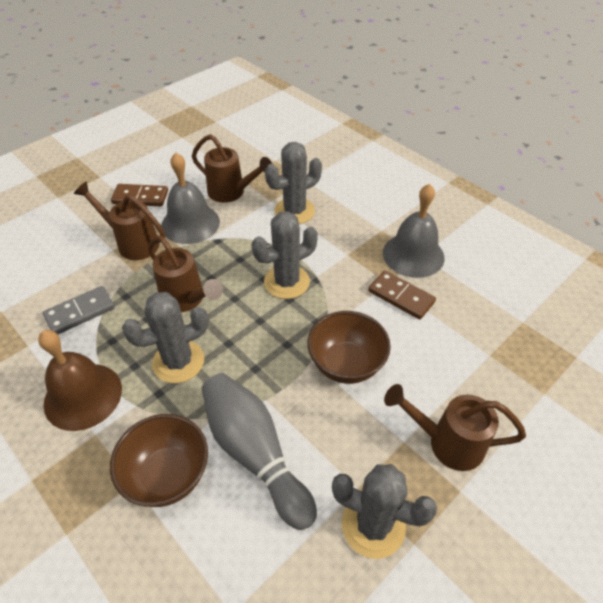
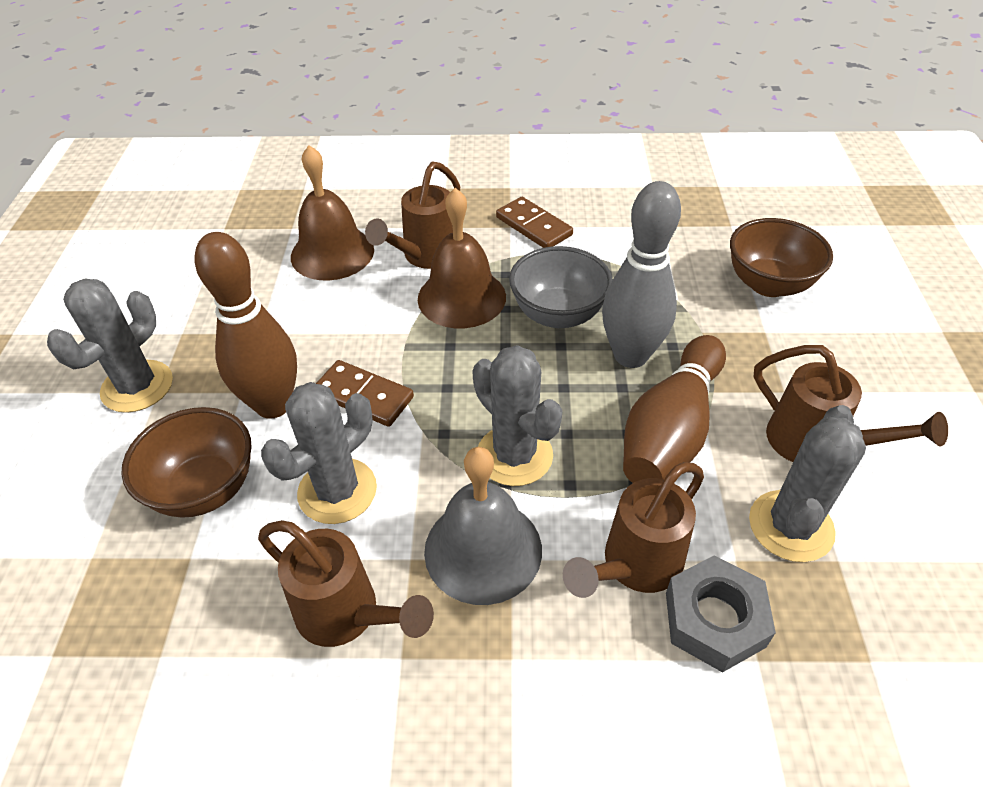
brown bell: [38,330,122,431] = 1 -> [291,145,374,280] [418,188,506,328] = 2
brown bowling pin: none = 0 -> [194,232,297,419] [623,335,726,483] = 2
grey bell: [161,152,220,244] [383,184,445,278] = 2 -> [424,447,542,605] = 1
grey bowl: none = 0 -> [509,246,613,328] = 1
grey domino: [43,286,115,334] = 1 -> none = 0
grey nut: none = 0 -> [666,555,776,673] = 1

